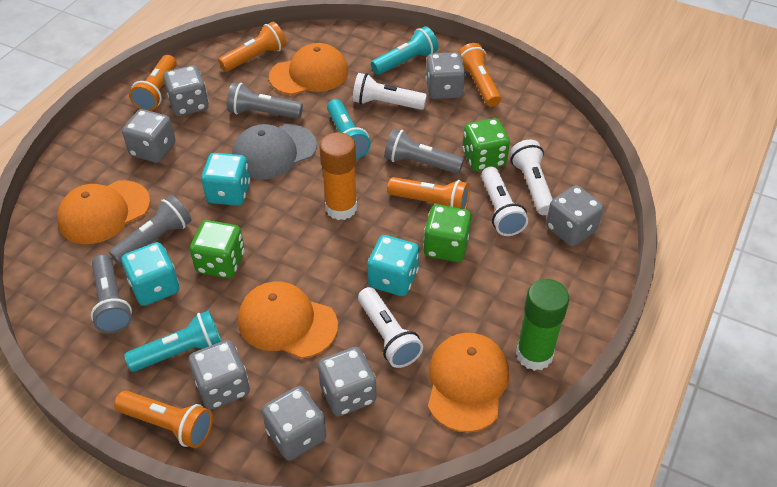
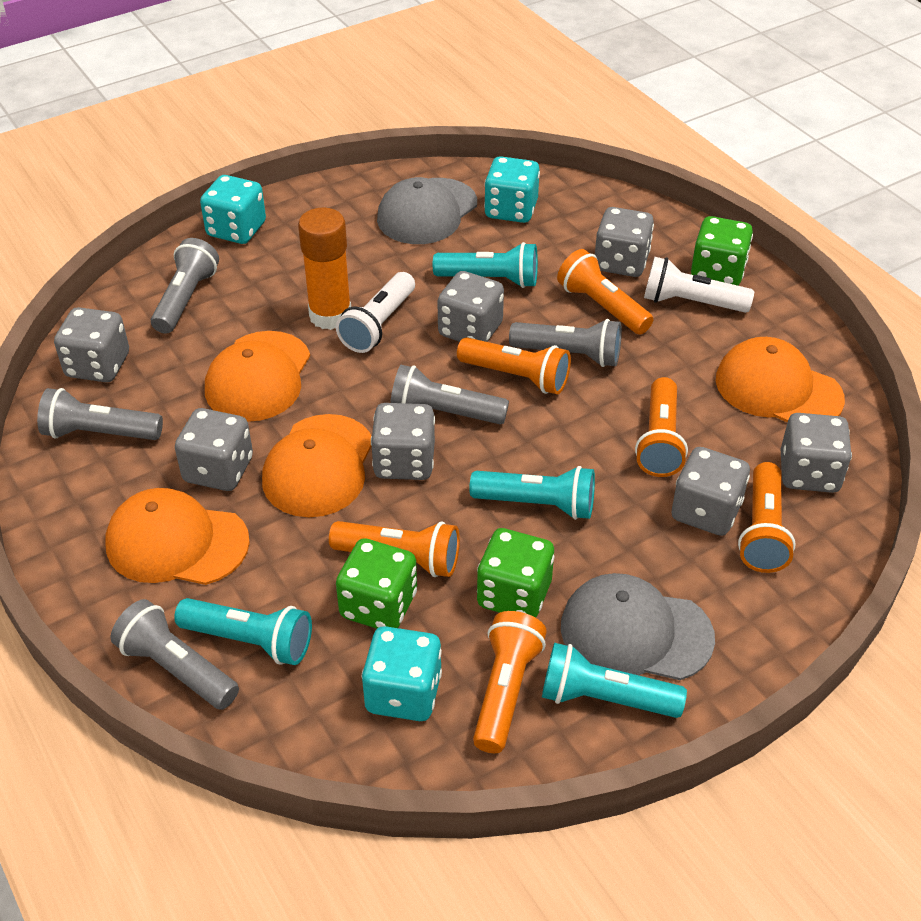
green glue stick: [516,279,569,371] = 1 -> none = 0
grey cap: [232,124,317,180] = 1 -> [377,177,477,244] [561,573,715,680] = 2
grey flashlight: [91,255,132,333] [109,195,192,265] [227,82,303,119] [384,129,464,174] = 4 -> [37,388,163,440] [111,599,239,710] [151,238,219,334] [390,365,509,424] [509,319,622,367] = 5
orange flashlight: [114,391,213,448] [129,55,177,111] [218,22,287,72] [387,177,470,209] [457,43,501,107] = 5 -> [329,521,460,577] [457,337,571,395] [473,611,547,753] [557,249,654,335] [635,377,688,477] [738,462,796,573] = 6
turquoise flashlight: [124,310,222,372] [327,99,371,159] [371,26,438,75] = 3 -> [174,598,312,665] [433,242,538,288] [469,466,595,520] [542,643,687,718] = 4
white flashlight: [352,73,427,110] [358,287,423,368] [481,167,528,236] [510,140,553,215] = 4 -> [336,272,415,353] [644,257,754,313] = 2

